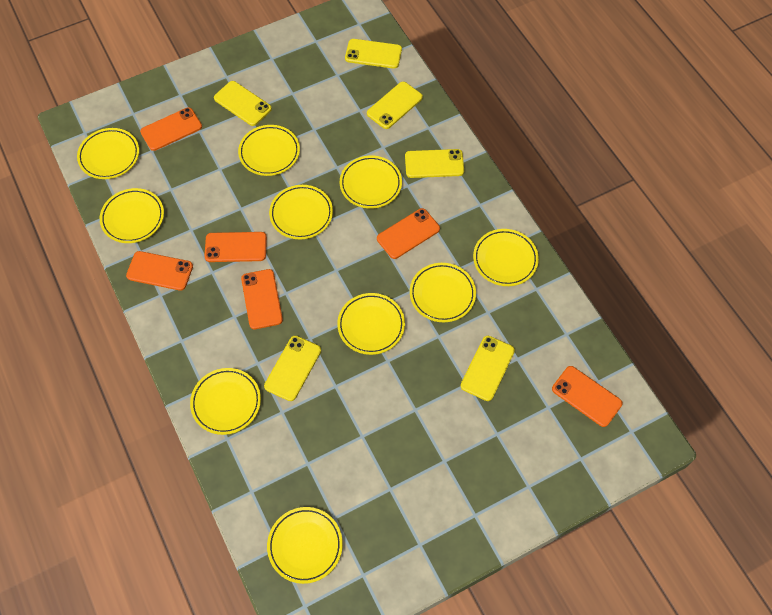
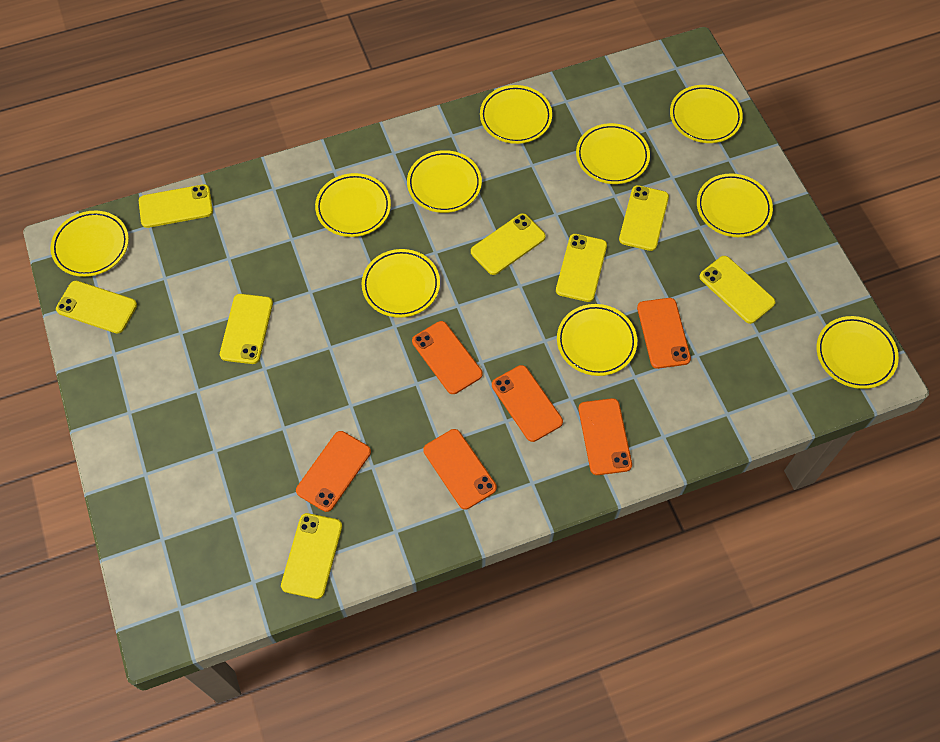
yellow phone: [214,81,272,126] [264,336,321,401] [345,39,402,69] [367,82,423,129] [405,149,464,178] [461,336,515,401] = 6 -> [56,281,137,334] [139,184,213,228] [220,294,273,364] [281,513,342,599] [471,213,546,275] [556,234,607,302] [619,185,669,251] [699,256,775,324] = 8

